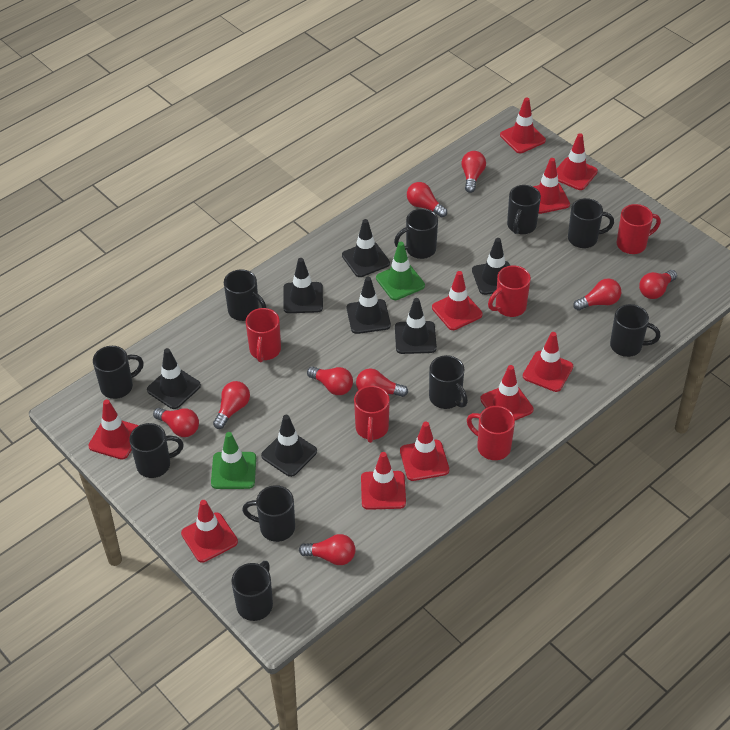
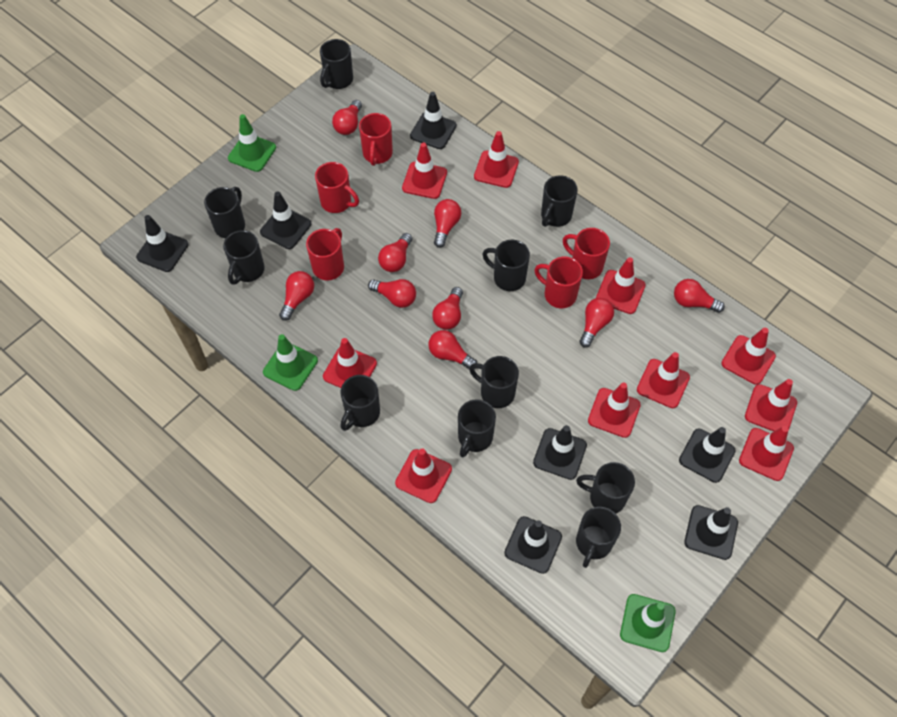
green traffic cone: [211,432,256,489] [376,242,425,300] = 2 -> [228,114,276,172] [263,334,318,391] [620,594,676,652] = 3

